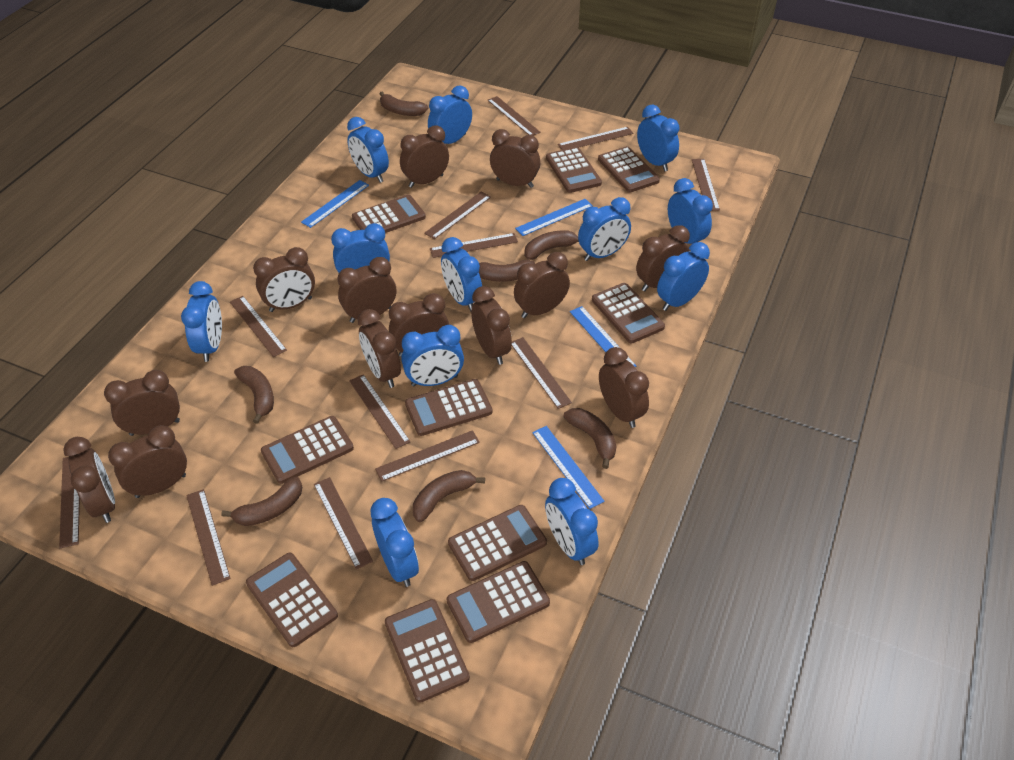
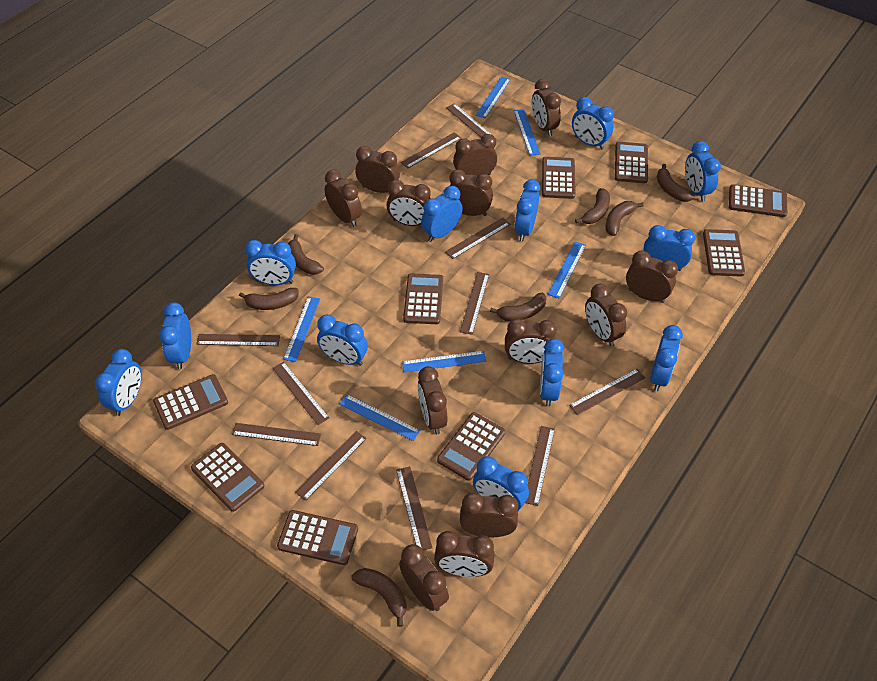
blue ruler: [301,180,369,228] [515,199,593,236] [532,426,605,509] [570,306,636,367] = 4 -> [283,296,320,362] [340,394,421,441] [402,351,486,373] [476,76,511,118] [514,109,541,156] [548,241,586,298] = 6
brown calculator: [246,553,338,647] [261,416,354,484] [352,194,426,233] [385,599,470,703] [405,379,492,436] [447,561,550,643] [448,505,547,581] [546,147,602,193] [592,283,665,343] [598,146,660,193] = 10 -> [153,374,228,430] [191,443,264,512] [277,510,358,565] [403,273,443,324] [437,412,505,481] [542,157,575,199] [615,142,648,183] [703,229,745,277] [729,184,787,217] = 9
brown ruler: [59,457,80,548] [186,489,231,586] [230,296,287,357] [314,477,373,569] [349,374,411,449] [375,430,480,482] [424,192,491,239] [430,233,518,258] [487,96,541,136] [512,337,572,409] [558,127,633,150] [692,159,720,211] = 12 -> [197,334,280,346] [232,423,321,446] [273,362,329,425] [295,431,367,501] [396,467,432,550] [401,132,461,169] [445,218,510,259] [446,103,497,140] [460,272,489,335] [525,426,555,506] [569,369,645,415] = 11

